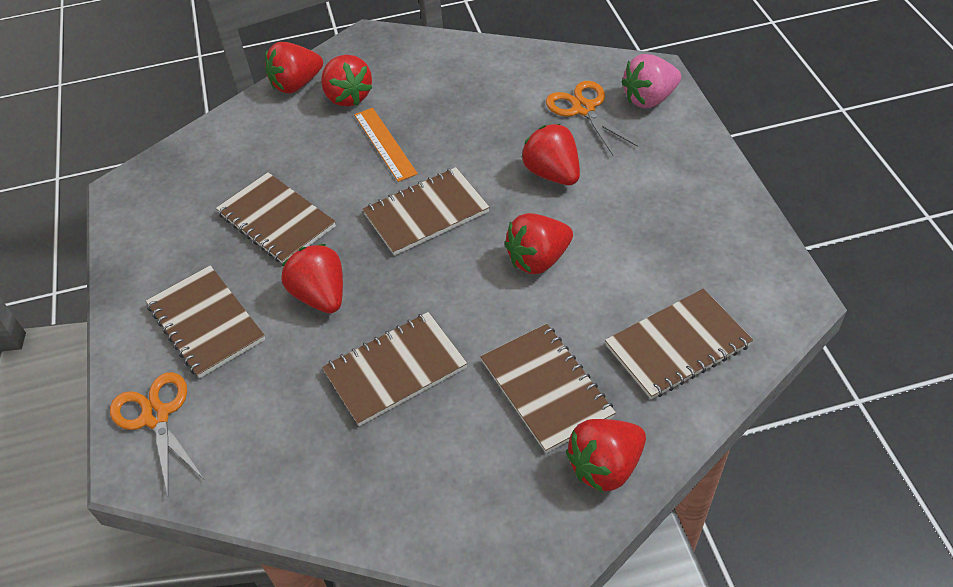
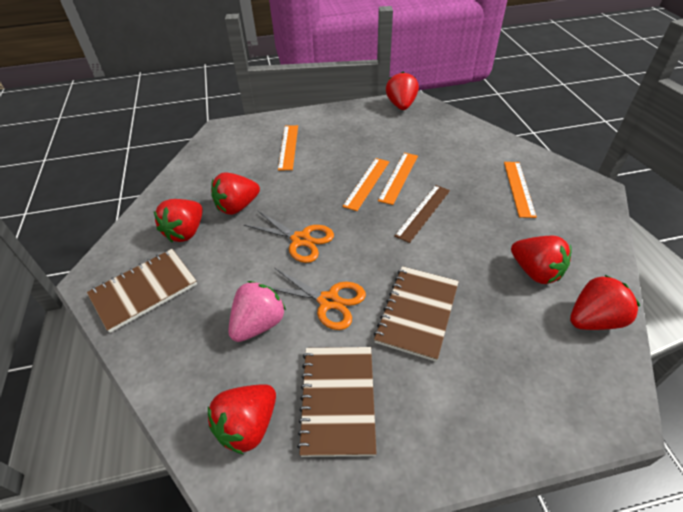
brown notebook: [146,265,265,378] [216,172,336,264] [322,312,467,426] [363,167,490,256] [480,324,616,453] [605,289,753,399] = 6 -> [87,249,197,333] [297,347,377,457] [374,266,459,362] = 3
brown ruler: none = 0 -> [394,185,450,243] = 1
orange ruler: [354,108,418,182] = 1 -> [278,125,298,171] [342,158,389,211] [378,153,418,205] [504,162,537,218] = 4

